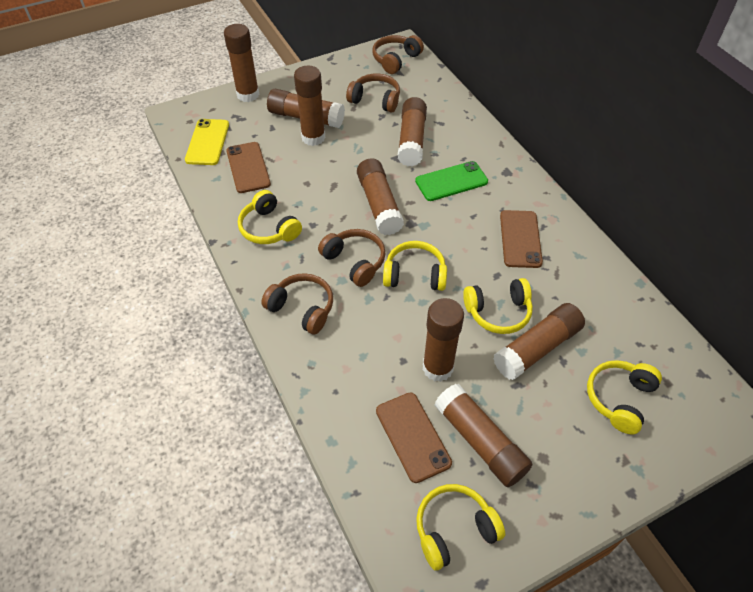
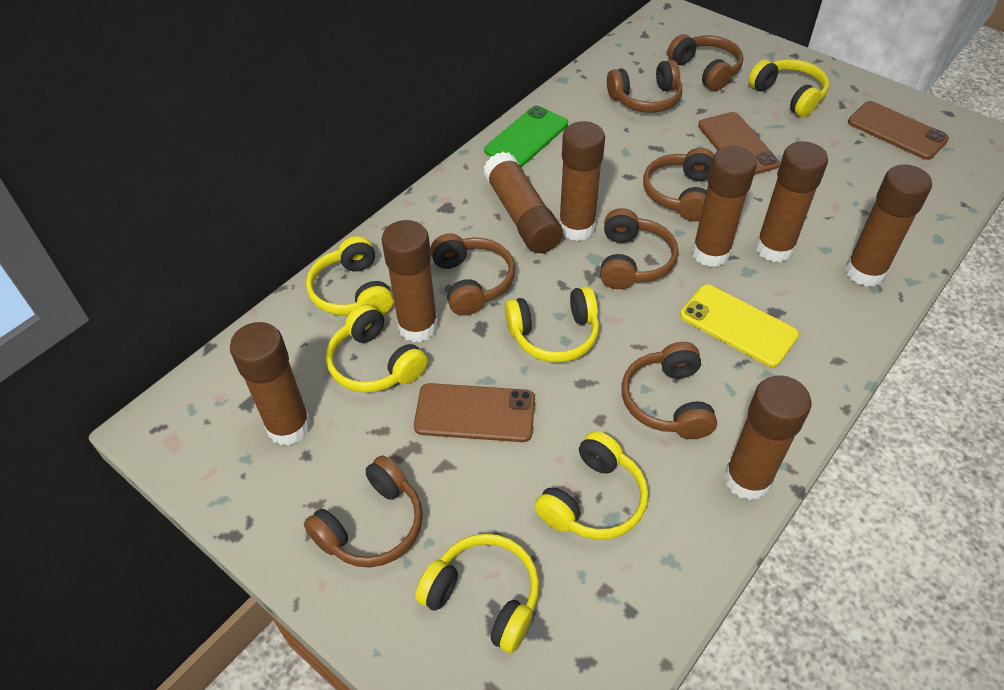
brown headphones: [261,273,333,334] [318,229,386,287] [346,73,400,113] [372,35,424,74] = 4 -> [304,456,423,568] [430,233,515,316] [600,208,679,289] [607,60,682,113] [622,342,717,439] [643,148,714,221] [667,34,743,91] = 7
yellow headphones: [238,190,302,244] [383,241,447,291] [416,484,505,571] [463,278,533,334] [587,360,662,434] = 5 -> [306,236,394,315] [326,304,428,393] [415,533,539,653] [505,286,599,363] [534,431,649,540] [748,59,829,117] = 6

